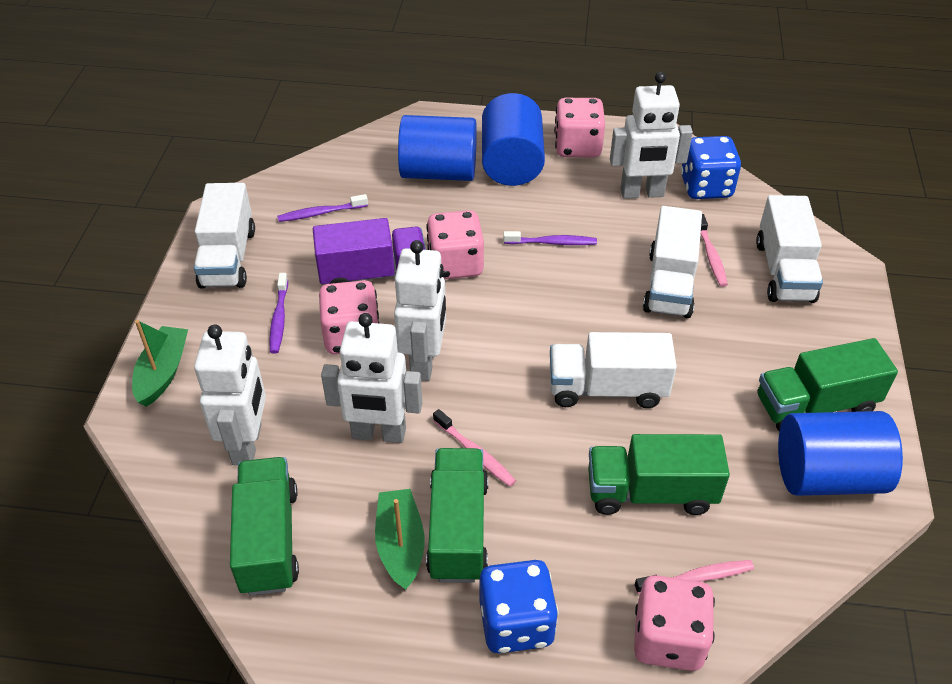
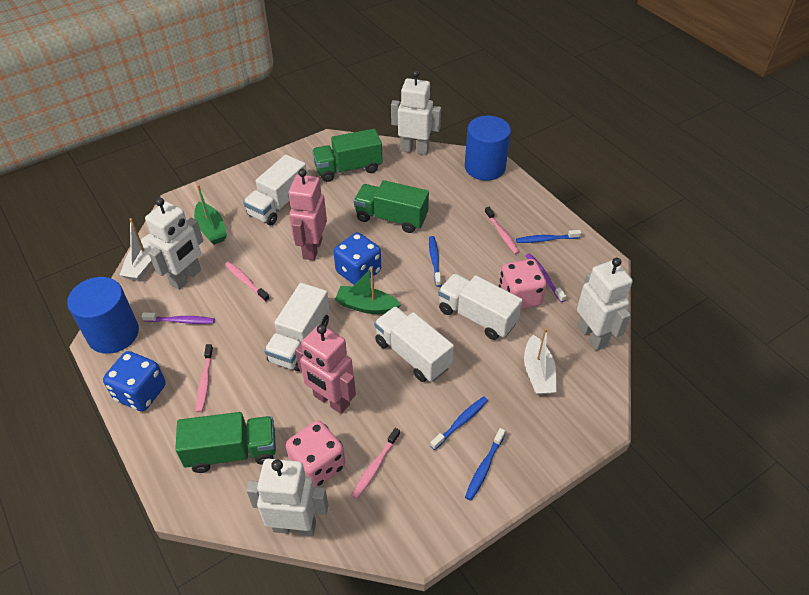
blue cylinder: [398,115,477,181] [482,93,545,186] [778,411,903,496] = 3 -> [67,277,139,354] [465,116,511,181] = 2
blue toothbrush: none = 0 -> [429,236,442,287] [430,396,488,450] [465,428,505,501] [516,230,581,243] = 4
green truck: [230,457,299,596] [426,448,488,583] [588,434,730,515] [758,338,898,432] = 4 -> [175,412,276,473] [312,129,383,182] [354,180,429,233] = 3
pink dice: [319,280,379,354] [426,210,484,279] [554,98,605,157] [634,575,715,671] = 4 -> [286,421,345,487] [499,259,547,309] = 2
pink robot: none = 0 -> [288,169,327,261] [295,324,356,414] = 2
pink toothbrush: [433,409,516,487] [635,560,754,594] [701,214,728,287] = 3 -> [196,344,213,413] [225,262,270,302] [351,428,400,499] [485,207,519,254] = 4
purple toothbrush: [269,273,288,354] [277,194,368,222] [503,231,597,245] = 3 -> [142,312,215,324] [526,253,566,302] = 2
purple truck: [313,218,426,285] = 1 -> none = 0
white boat: none = 0 -> [120,218,152,281] [524,328,557,395] = 2

